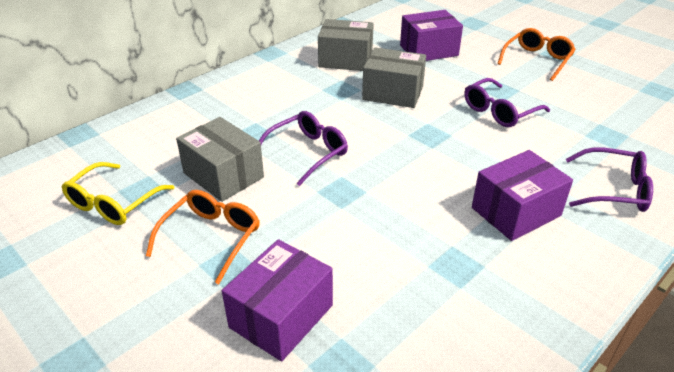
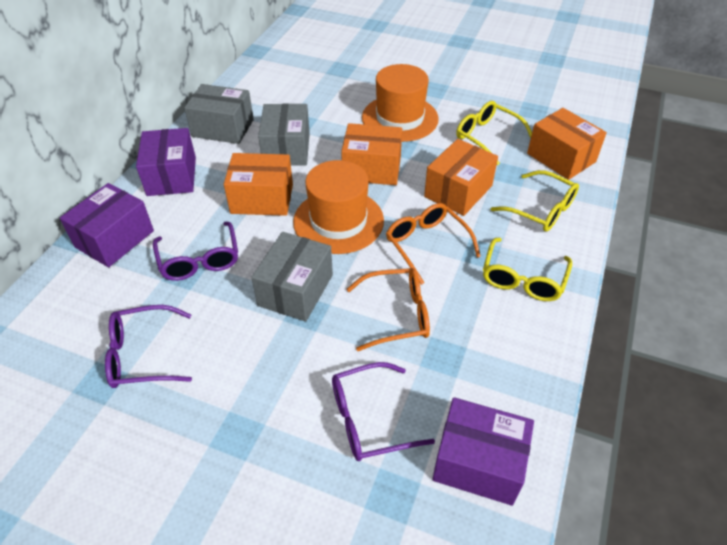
orange box: none = 0 -> [224,153,293,216] [341,123,402,185] [424,139,498,216] [527,108,607,180] = 4
orange hat: none = 0 -> [293,160,384,254] [362,64,439,142] = 2
yellow glasses: [62,162,174,225] = 1 -> [456,101,532,165] [483,238,572,301] [491,170,579,232] = 3

